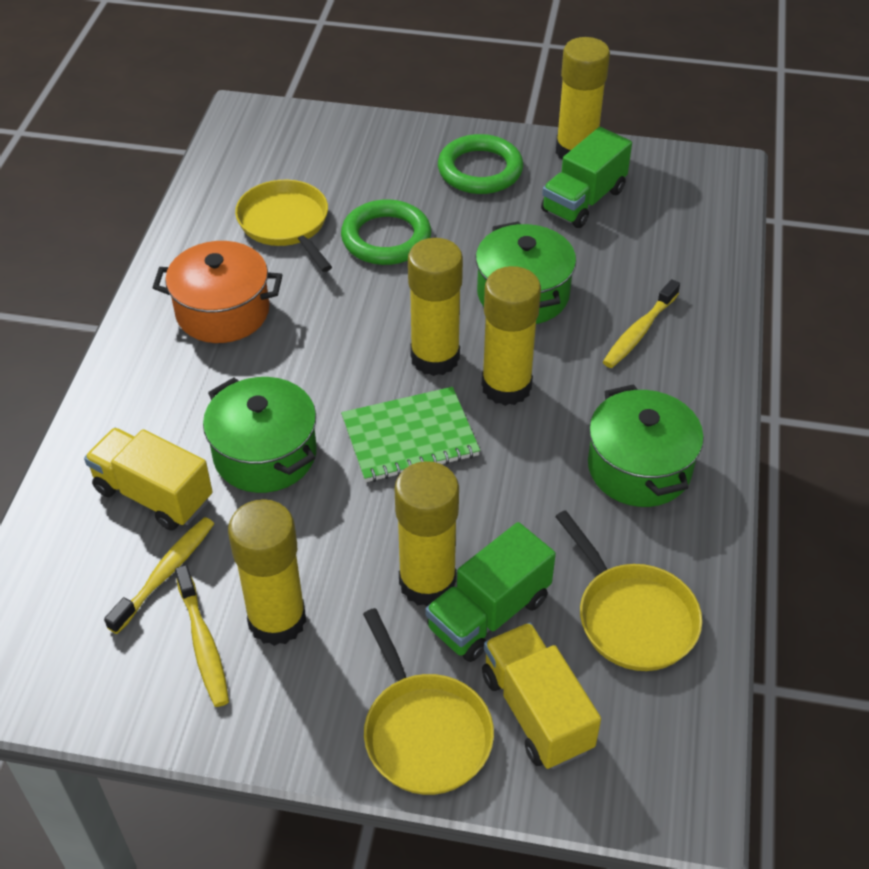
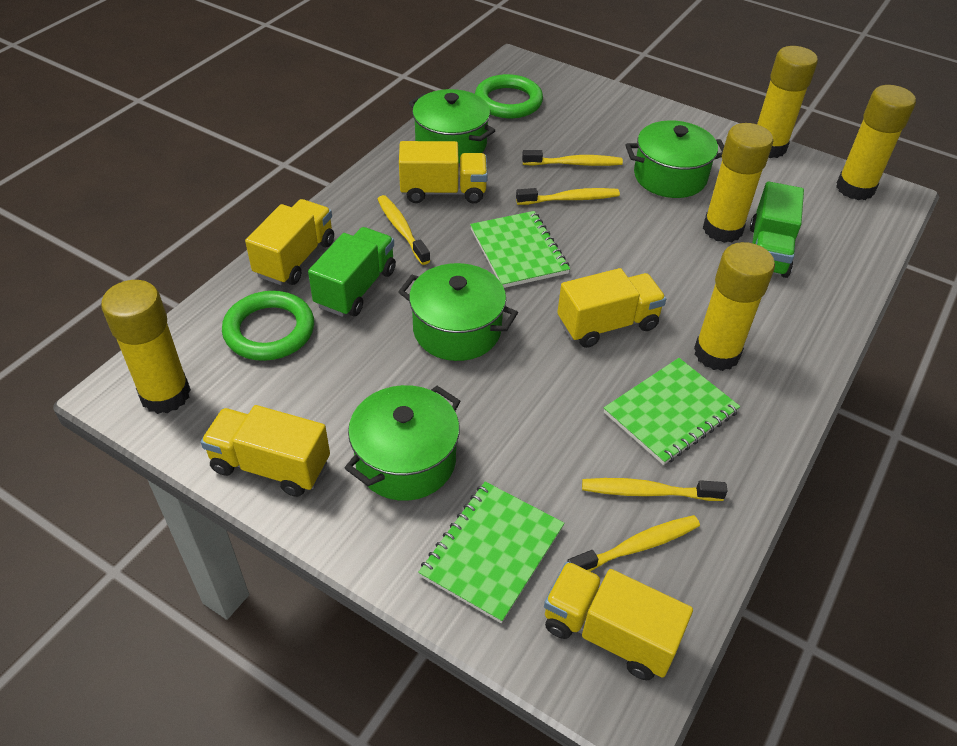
green notebook: [341,387,480,482] = 1 -> [418,482,564,623] [470,211,570,288] [604,358,740,465] = 3
green pot: [203,377,317,493] [476,221,576,324] [588,384,704,507] = 3 -> [345,385,460,501] [398,263,518,361] [409,89,495,163] [625,120,724,198] = 4
orange pot: [152,241,282,343] = 1 -> none = 0
yellow pan: [235,180,332,272] [363,608,494,795] [555,510,702,671] = 3 -> none = 0
yellow toothbrush: [104,517,214,634] [175,565,229,707] [603,279,680,368] = 3 -> [377,195,430,265] [516,188,620,205] [522,150,623,166] [567,515,700,571] [582,478,727,501] = 5
yellow truck: [84,428,212,530] [482,623,601,769] = 2 -> [201,405,330,497] [245,199,334,285] [399,141,488,204] [544,562,693,680] [557,268,666,348] = 5

